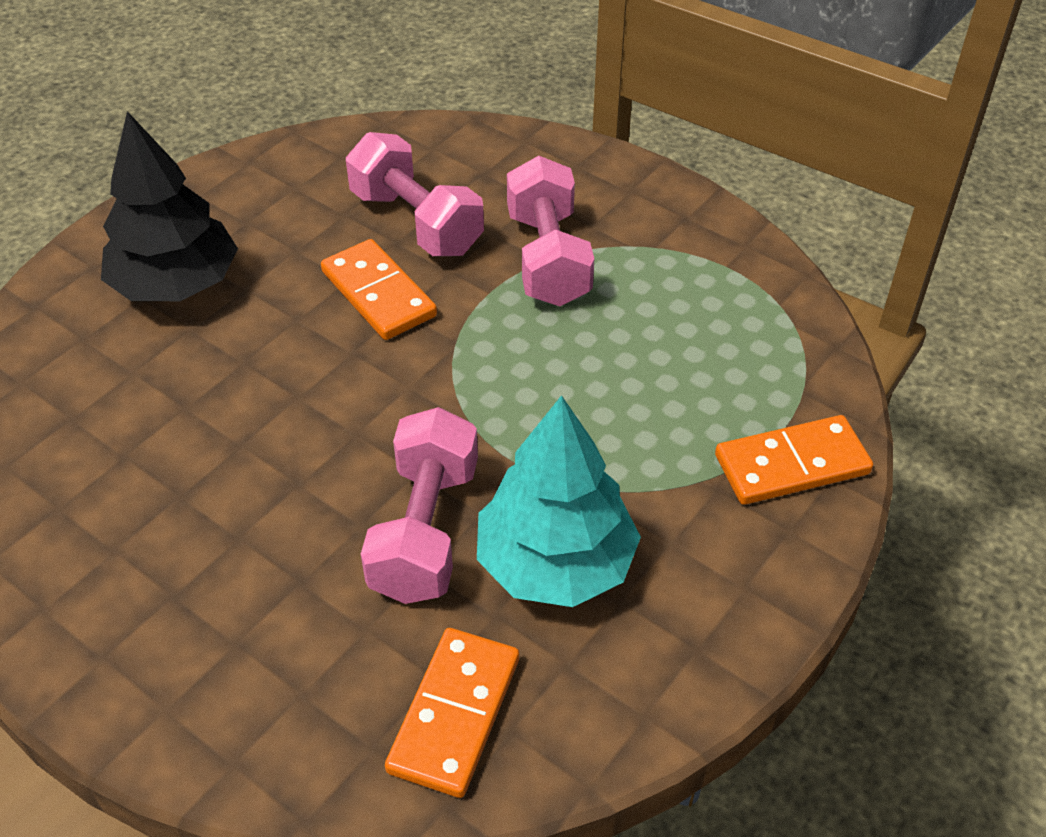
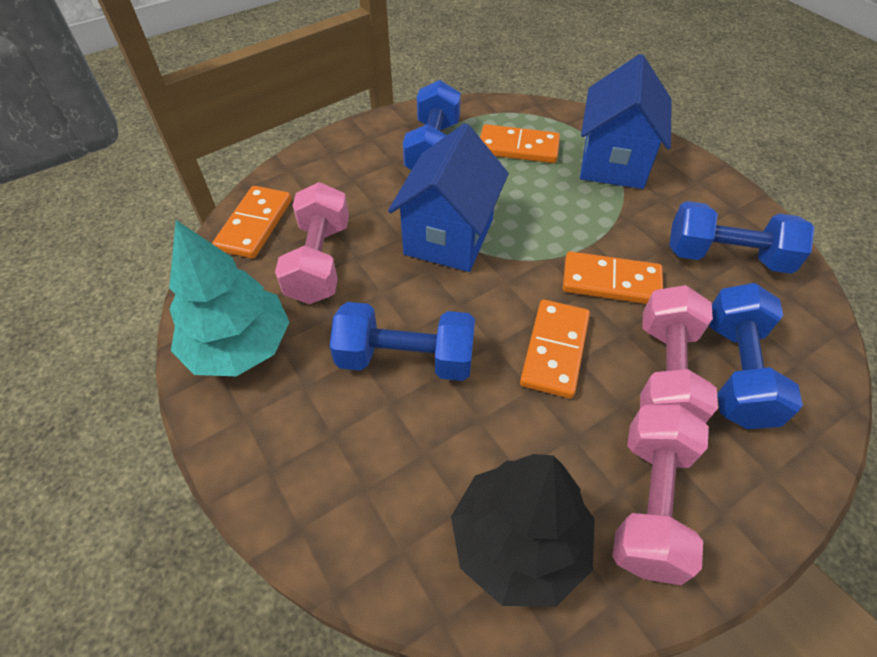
blue dumbbell: none = 0 -> [330,302,475,381] [403,80,461,170] [669,201,815,274] [709,283,803,429] = 4
blue house: none = 0 -> [388,123,509,272] [580,54,672,189] = 2
orange domino: [321,239,437,340] [385,628,519,798] [715,415,873,505] = 3 -> [212,186,292,259] [480,124,560,163] [520,300,590,399] [563,251,663,304] = 4

